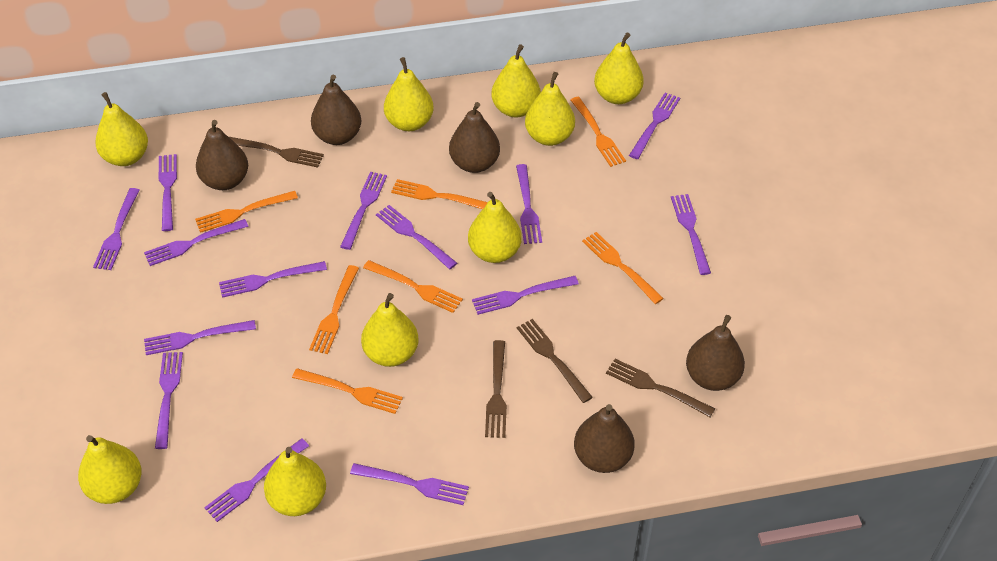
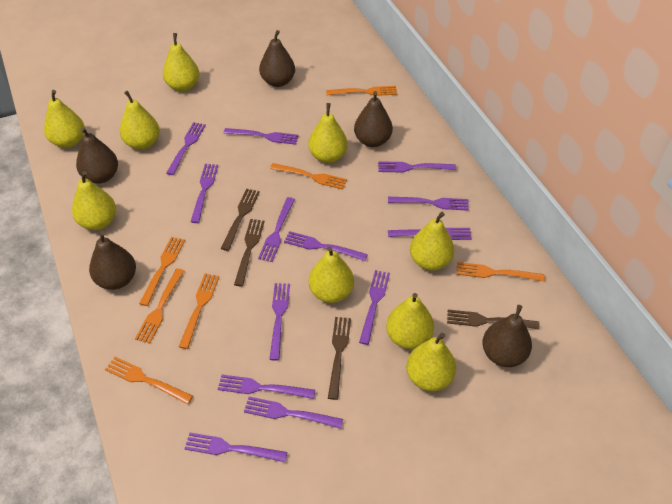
purple fork: [93,188,140,270] [144,219,249,266] [144,320,256,355] [155,352,183,449] [159,154,177,231] [204,438,309,522] [219,261,327,298] [340,172,387,250] [350,463,469,505] [376,205,457,269] [472,276,579,315] [516,164,542,244] [629,93,680,159] [671,194,711,275] = 14 -> [166,122,206,175] [184,433,287,462] [191,164,218,223] [218,375,315,399] [223,128,299,145] [244,397,343,429] [258,197,295,262] [269,283,290,361] [284,231,368,261] [359,270,390,345] [378,161,456,173] [388,197,469,211] [388,228,472,240] = 13

